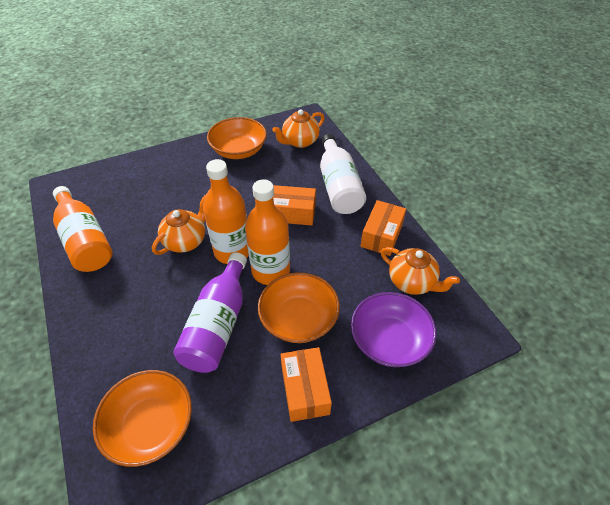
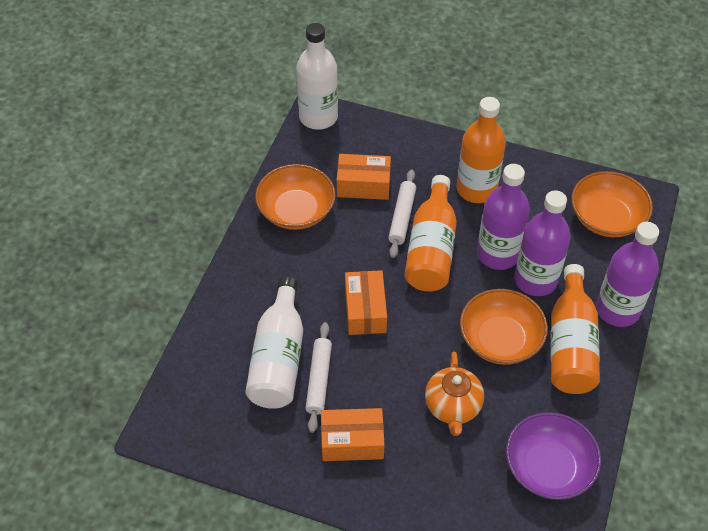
orange teapot: [152,195,206,255] [272,109,325,148] [381,247,460,295] = 3 -> [425,352,484,436] = 1
purple bottle: [173,252,247,373] = 1 -> [477,164,530,270] [514,190,571,296] [596,222,659,327] = 3
white bottle: [320,134,366,214] = 1 -> [245,276,303,409] [296,23,338,130] = 2
white rolling pin: none = 0 -> [305,322,332,433] [388,170,416,258] = 2

